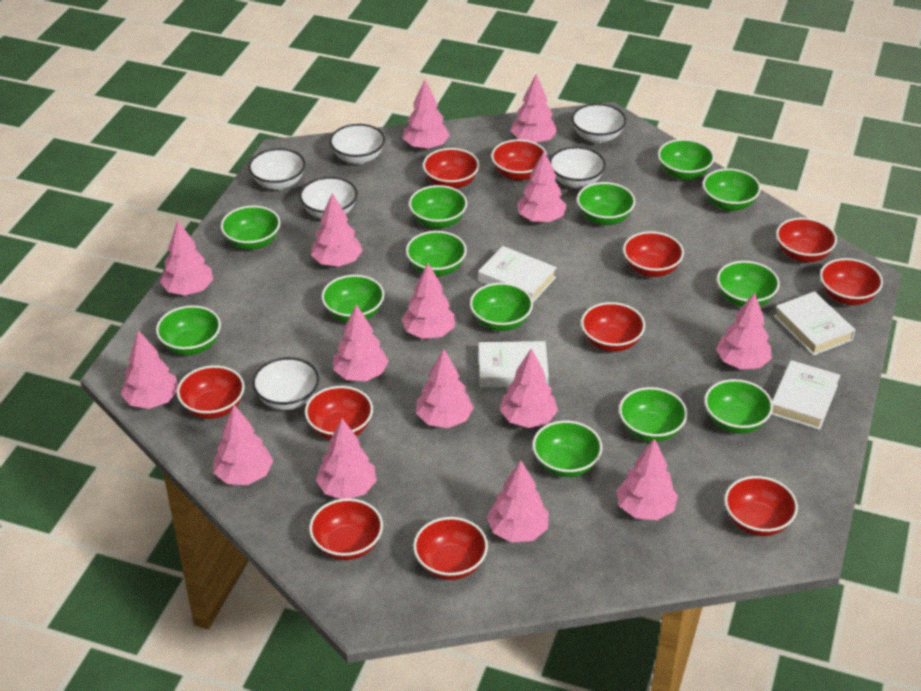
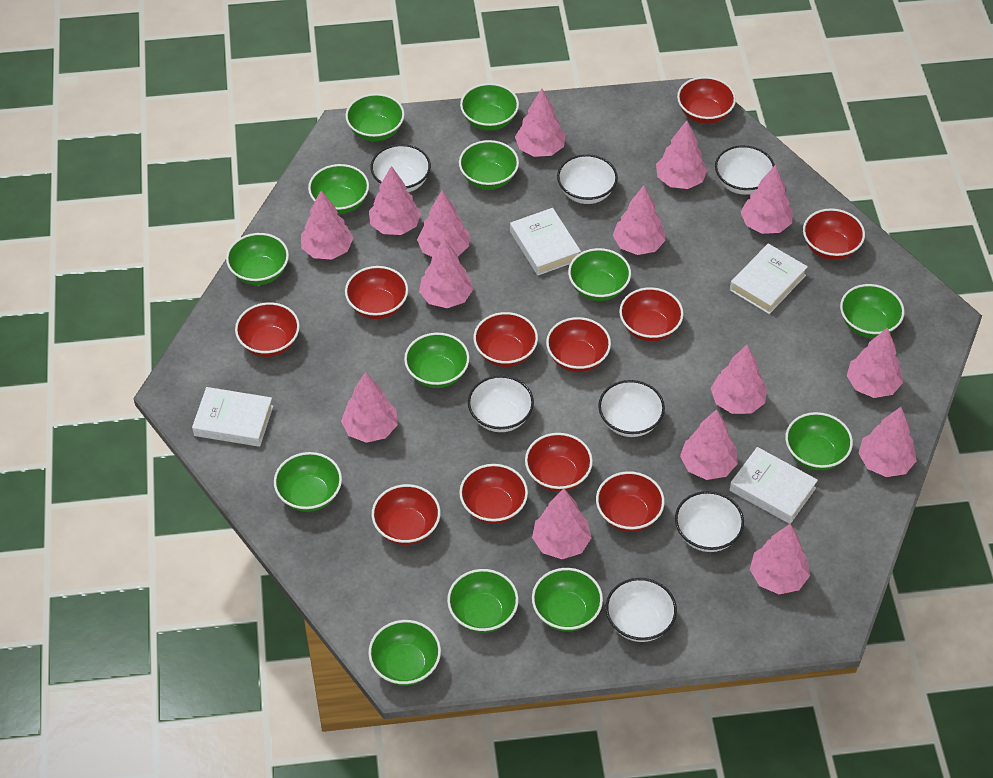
white bowl: [249,148,305,190] [252,357,319,410] [299,177,358,219] [330,124,385,164] [549,147,606,188] [572,103,626,143] = 6 -> [371,144,431,192] [468,375,534,432] [557,154,618,204] [598,380,665,437] [606,578,677,642] [675,491,744,552] [715,145,775,195] = 7

